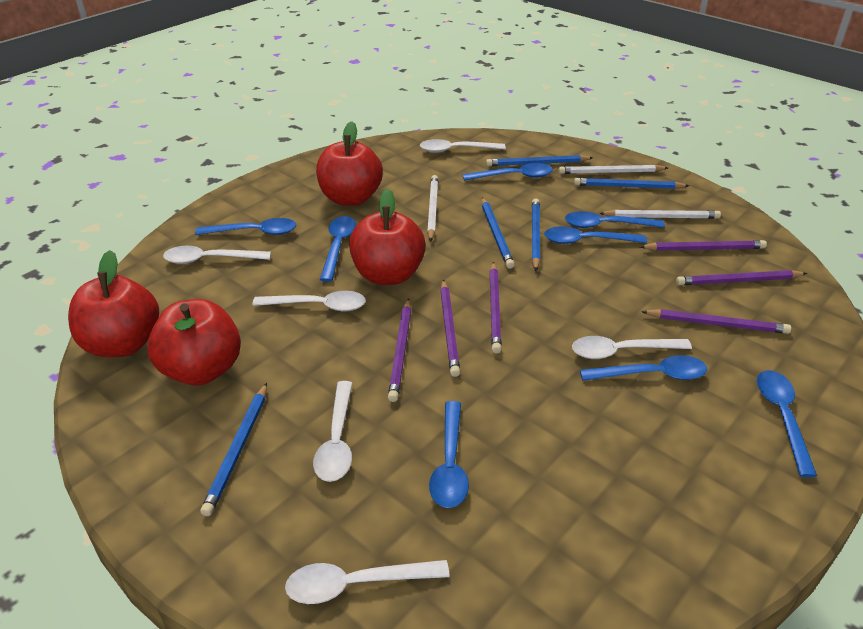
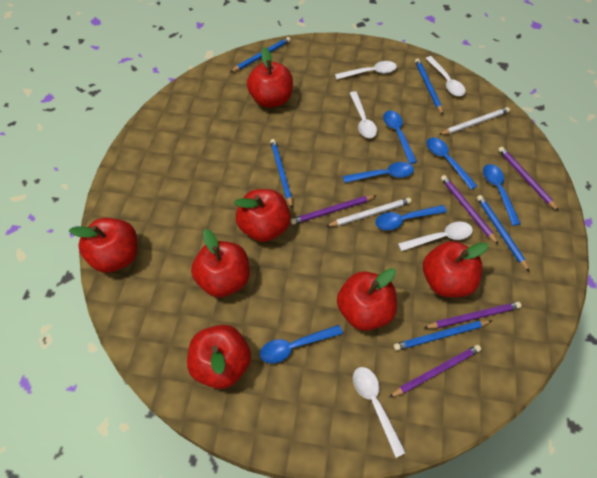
blue spoon: [195,218,297,235] [320,216,356,282] [429,401,469,508] [463,163,553,181] [544,226,647,244] [565,211,665,228] [580,355,707,381] [757,370,817,477] = 8 -> [260,325,343,363] [343,162,414,183] [375,205,447,230] [383,110,417,164] [427,137,477,190] [483,164,521,226] = 6
purple pencil: [388,298,411,402] [440,279,460,377] [490,262,502,354] [640,240,767,251] [641,309,791,334] [676,270,807,285] = 6 -> [291,195,377,225] [389,345,481,397] [424,302,521,328] [441,175,499,245] [498,147,559,211] = 5
red apple: [68,250,159,357] [147,299,241,386] [316,121,383,206] [349,189,426,285] = 4 -> [69,218,137,273] [187,325,251,389] [191,229,250,297] [234,189,291,242] [247,47,293,108] [337,268,397,331] [423,241,489,297] = 7
white pencil: [427,175,438,242] [558,165,668,174] [599,210,721,219] = 3 -> [326,198,412,227] [439,107,510,135] = 2
white spoon: [163,246,271,264] [252,291,366,311] [285,560,450,604] [313,381,353,482] [420,139,506,153] [572,336,692,359] = 6 -> [335,61,397,79] [350,91,377,138] [353,367,406,458] [398,222,473,251] [426,56,466,96] = 5

